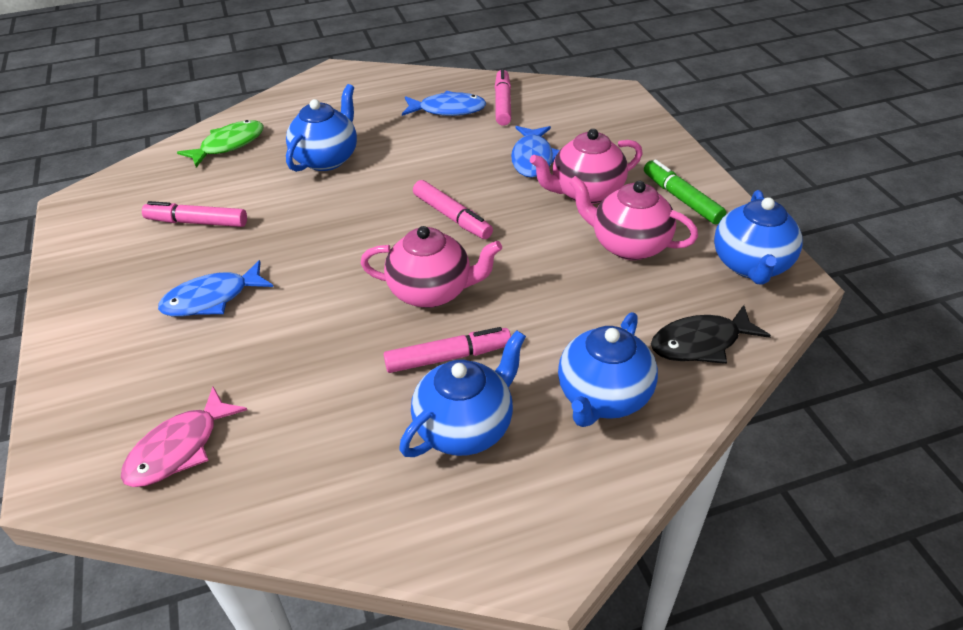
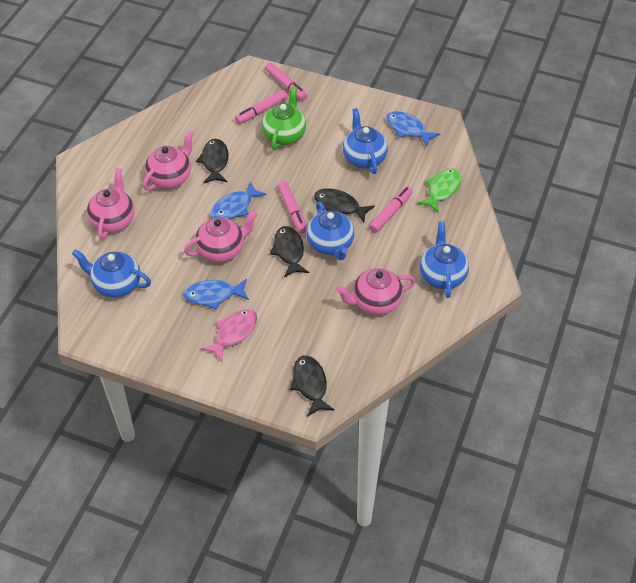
black fish: [651,305,771,364] = 1 -> [196,139,229,183] [270,226,309,277] [290,356,334,417] [314,188,375,222] = 4
green marker: [644,159,726,224] = 1 -> none = 0
green teapot: none = 0 -> [262,86,306,150] = 1
pink teapot: [360,226,502,308] [530,129,643,204] [569,176,698,260] = 3 -> [87,168,135,240] [143,131,193,191] [184,211,258,262] [336,268,415,315] = 4

